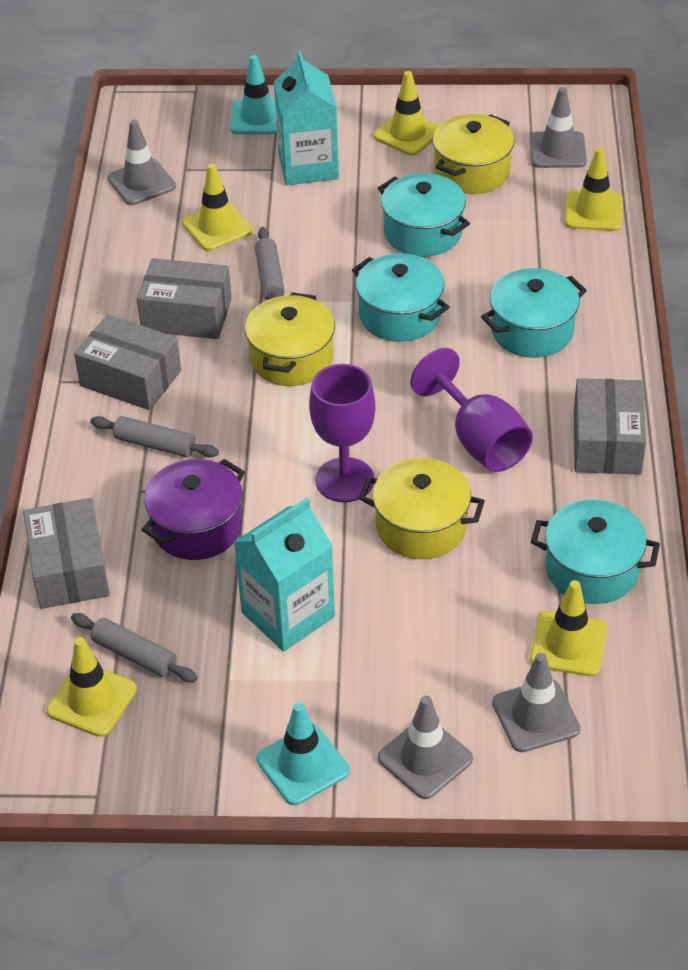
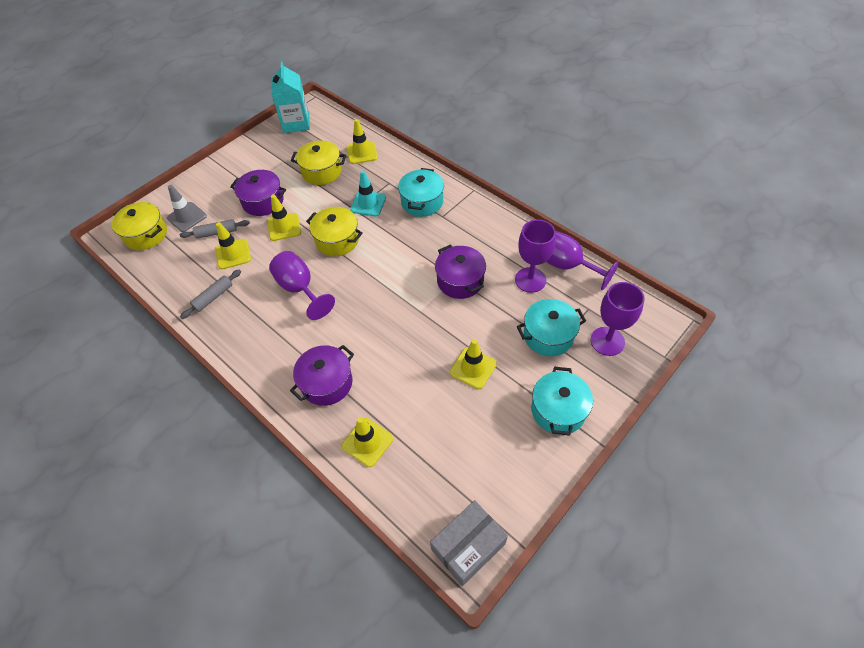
grey box: [23,498,110,609] [74,314,181,410] [137,258,232,339] [574,378,646,475] = 4 -> [430,500,508,586] = 1
grey rolling pin: [71,613,198,683] [90,416,219,458] [255,227,285,300] = 3 -> [180,219,250,239] [180,270,241,319] = 2
grey traffic cone: [107,120,176,205] [378,696,473,799] [492,653,581,752] [530,87,587,168] = 4 -> [167,185,207,232] = 1
purple goblet: [309,364,376,502] [411,348,533,472] = 2 -> [269,251,335,320] [515,220,556,293] [546,231,619,290] [591,282,645,356] = 4
purple pot: [141,459,245,560] = 1 -> [230,170,286,216] [290,345,354,406] [435,244,486,299] = 3
turquoise carton: [234,498,335,652] [274,51,339,185] = 2 -> [272,62,310,133] = 1
turquoise pot: [352,253,449,342] [378,173,470,257] [481,268,587,358] [531,500,660,604] = 4 -> [398,168,444,217] [517,299,586,356] [531,367,593,436] = 3
turquoise traffic cone: [230,55,277,134] [256,702,350,805] = 2 -> [350,171,386,216] = 1

